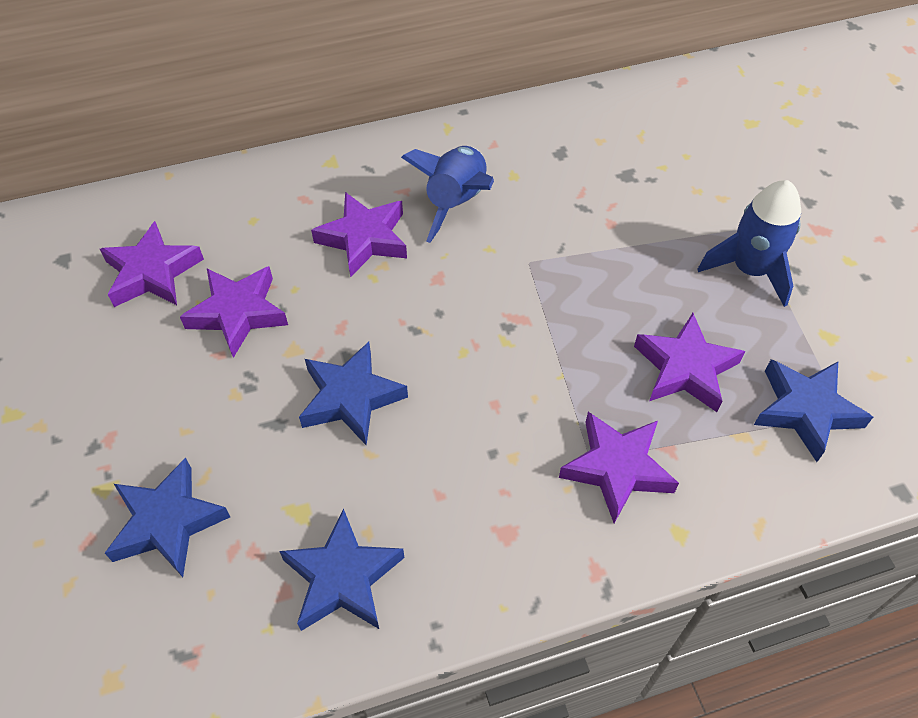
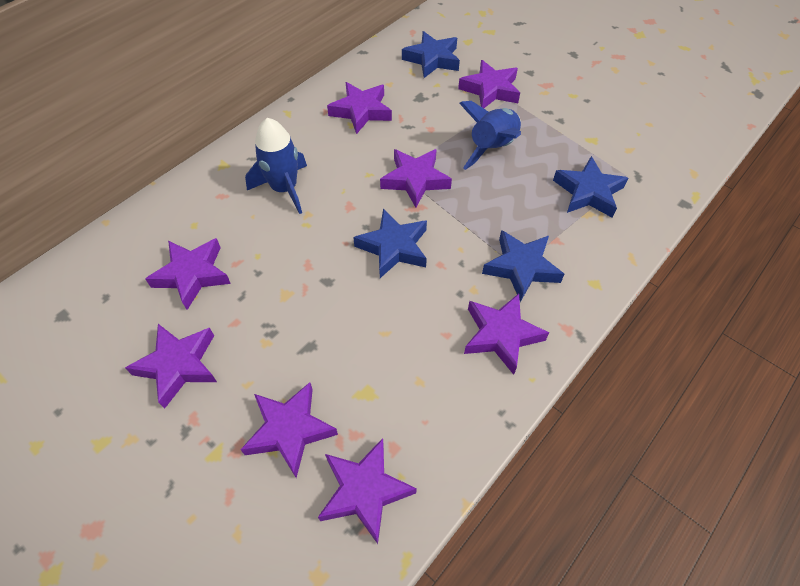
purple star: [100,221,204,307] [180,266,288,358] [311,192,407,278] [559,412,679,523] [634,313,745,412] = 5 -> [125,324,217,409] [145,238,231,310] [240,382,338,478] [318,438,417,544] [327,82,392,134] [380,149,452,207] [458,60,520,108] [464,294,549,375] = 8

